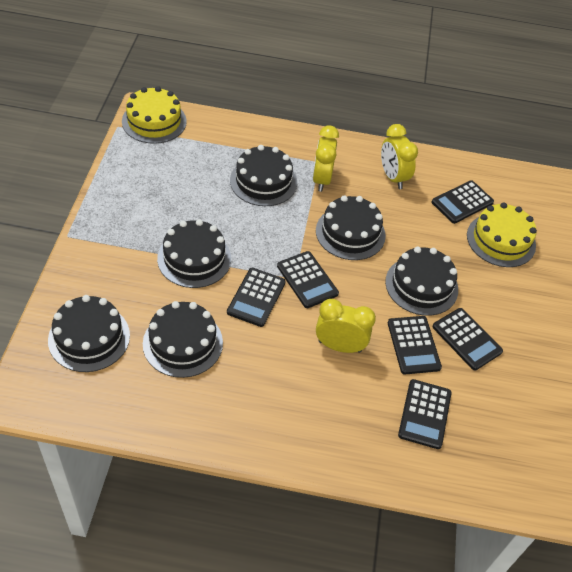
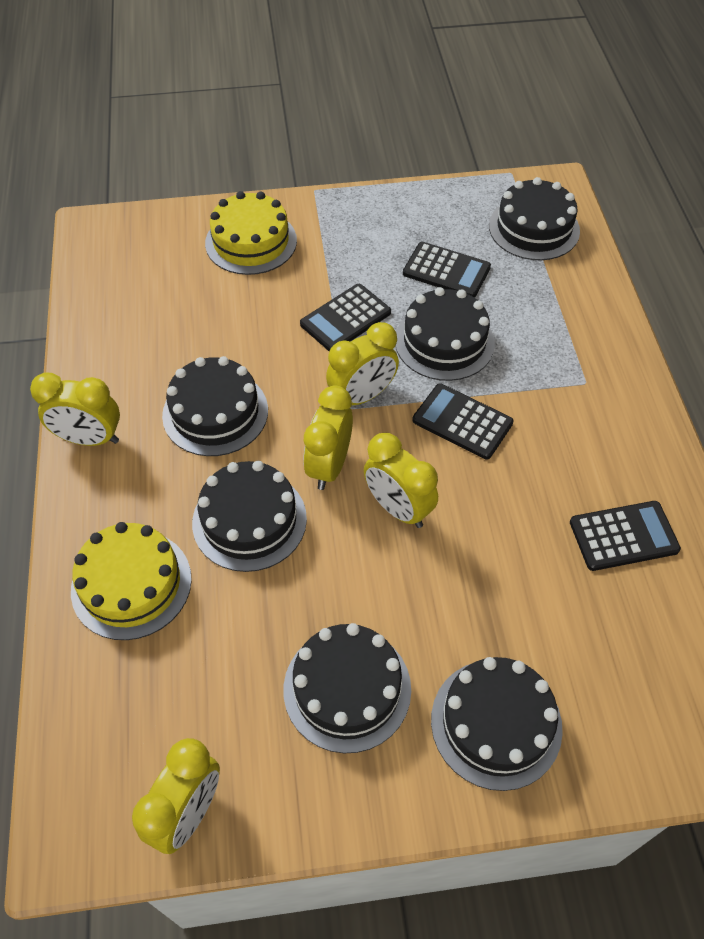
black calculator: [227,268,285,327] [277,251,339,308] [388,316,442,374] [398,379,452,449] [432,180,494,224] [432,308,503,371] = 6 -> [300,284,391,351] [403,242,491,297] [412,383,514,460] [570,501,681,571] = 4
yellow clock: [313,125,339,192] [316,299,376,353] [381,124,418,189] = 3 -> [30,373,120,446] [132,738,220,854] [303,385,353,490] [326,322,399,405] [364,433,438,528] = 5

